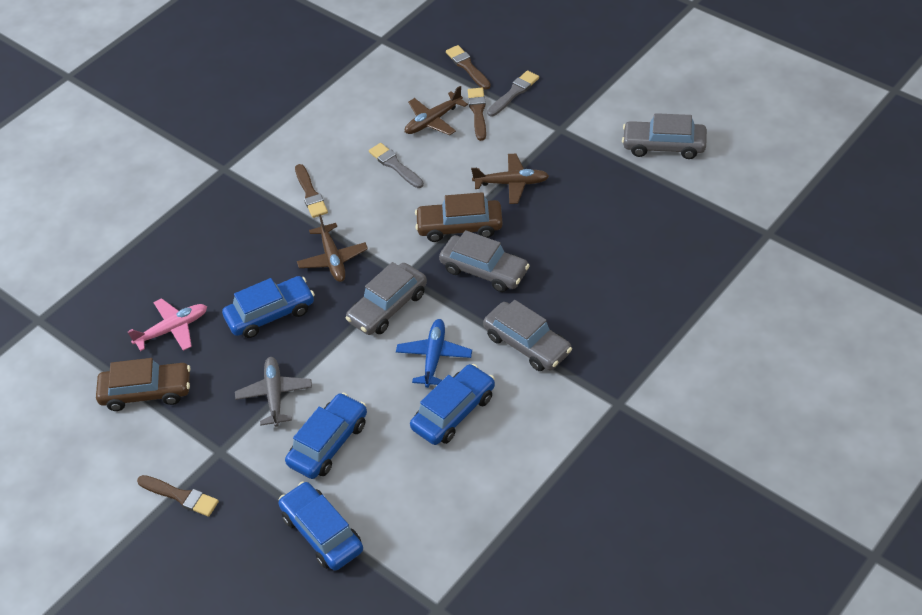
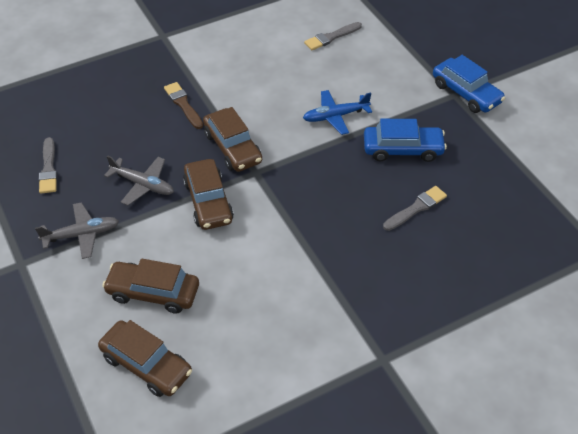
blue car: [222,276,315,338] [279,482,363,571] [285,393,367,479] [410,364,495,445] = 4 -> [364,119,447,162] [433,55,505,113] = 2
brown brush: [137,475,219,517] [295,164,328,218] [446,45,491,90] [468,88,486,141] = 4 -> [164,82,203,129] = 1
brown car: [96,358,191,411] [415,192,503,242] = 2 -> [98,320,192,397] [102,259,199,314] [183,159,234,230] [203,107,262,172] = 4
brown plane: [297,214,368,282] [405,86,468,135] [471,154,549,204] = 3 -> none = 0
grey brush: [369,143,424,188] [487,70,539,117] = 2 -> [39,137,57,194] [304,22,362,50] [383,186,447,231] = 3
grey car: [345,262,427,335] [439,230,530,292] [483,300,572,371] [622,113,707,159] = 4 -> none = 0
grey plane: [235,357,312,427] = 1 -> [35,202,119,259] [104,155,174,206] = 2
pink plane: [128,298,207,351] = 1 -> none = 0

